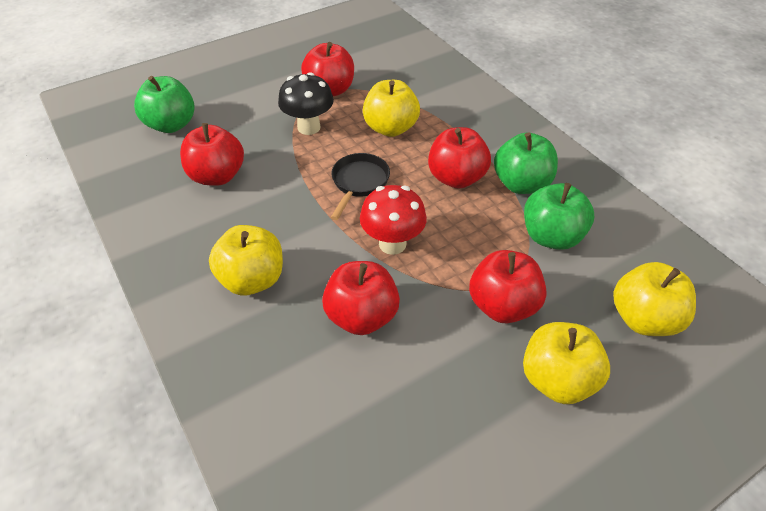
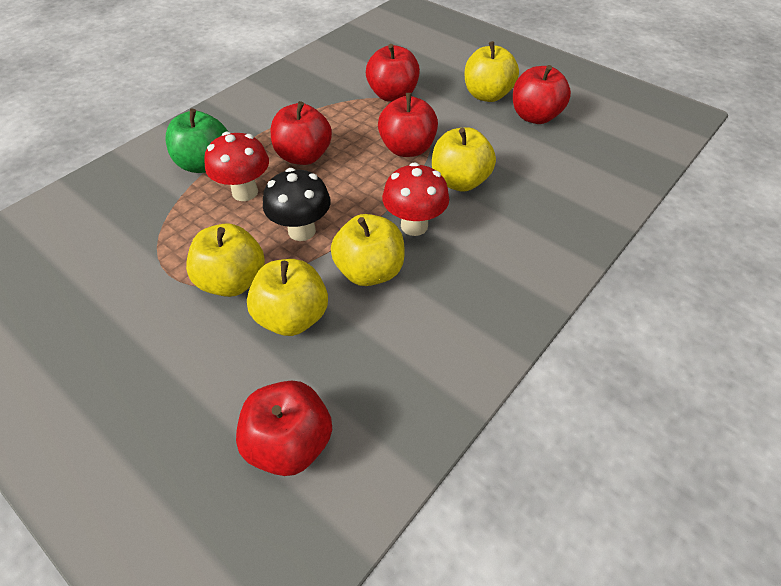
black pan: [331,153,390,220] = 1 -> none = 0
green apple: [134,76,195,133] [494,132,558,194] [524,183,594,250] = 3 -> [165,108,228,173] = 1
red mushroom: [360,185,427,255] = 1 -> [204,132,269,201] [382,162,449,236] = 2
yellow apple: [209,225,283,295] [363,80,420,137] [523,322,610,404] [613,262,696,336] = 4 -> [186,223,265,297] [247,259,328,336] [331,214,405,286] [432,127,496,191] [465,41,519,102] = 5

